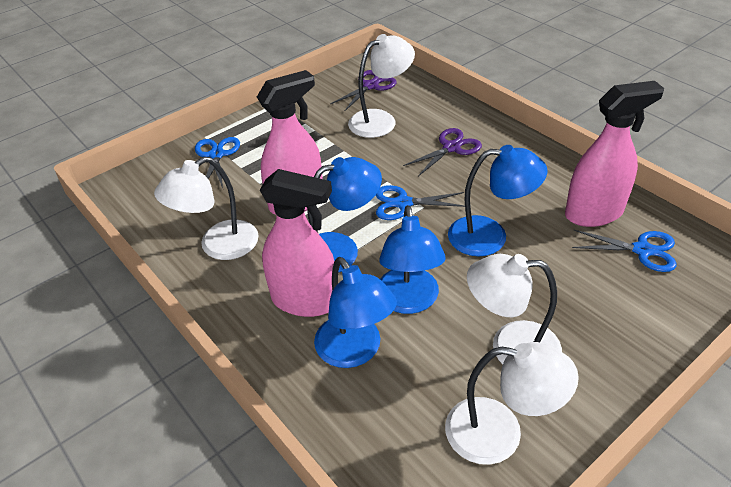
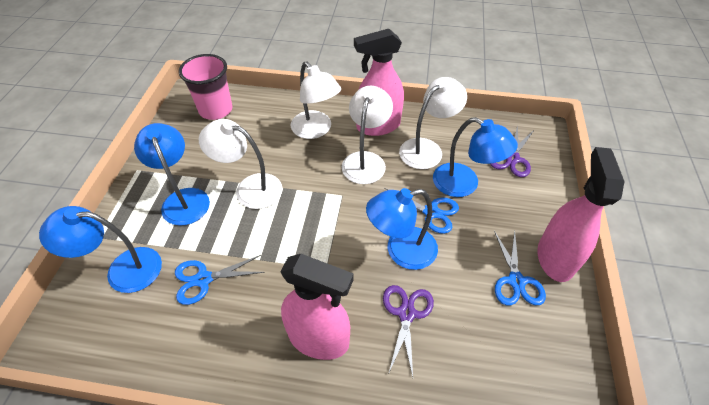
pink cup: none = 0 -> [179,54,233,120] = 1

